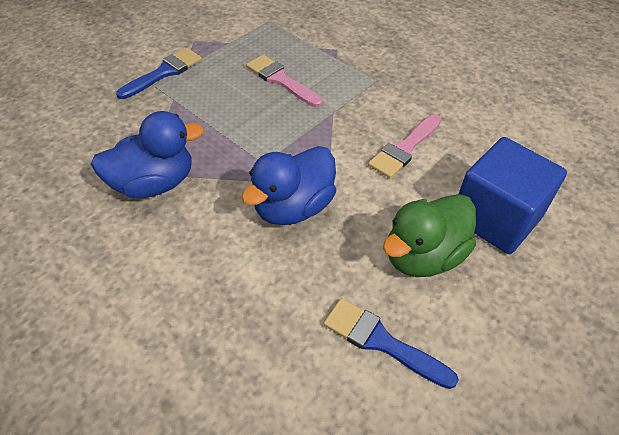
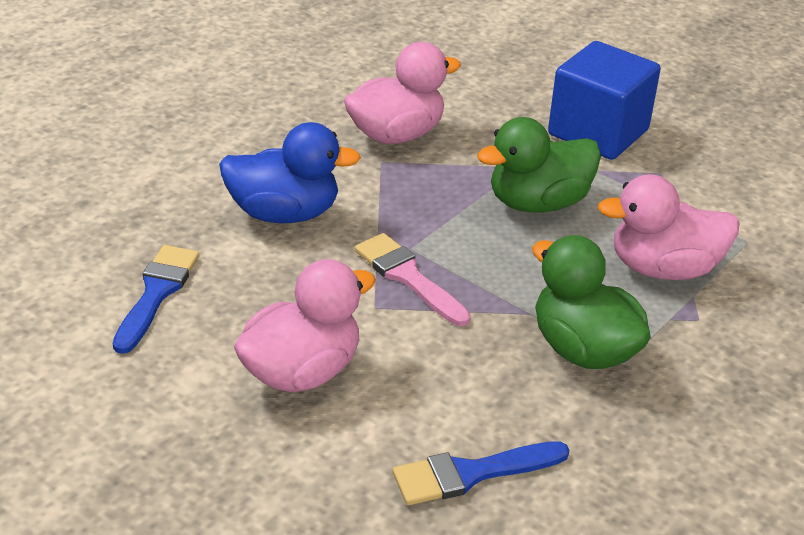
blue duck: [91,111,204,198] [241,146,336,225] = 2 -> [219,122,361,223] = 1
green duck: [383,194,476,277] = 1 -> [477,117,601,213] [532,235,651,369] = 2
pink brush: [246,55,323,107] [368,114,441,178] = 2 -> [355,233,471,326] = 1
pink duck: none = 0 -> [234,259,376,392] [344,42,461,144] [597,174,739,280] = 3

